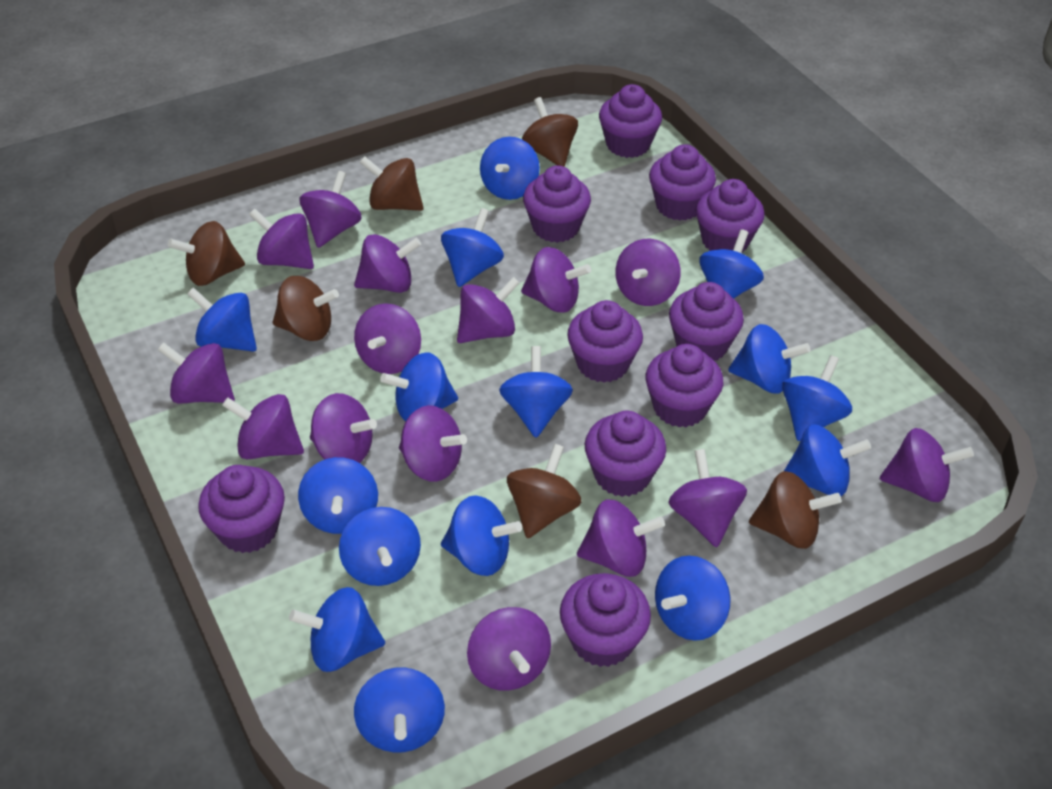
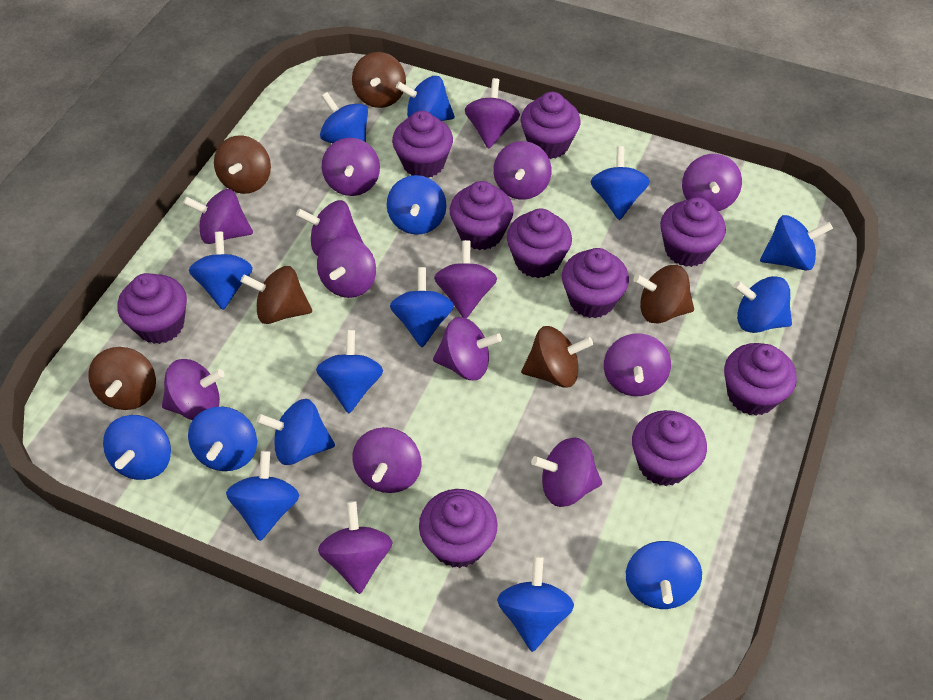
purple spinning top: [157,342,235,403] [222,394,304,460] [249,208,314,269] [300,171,362,248] [310,393,377,463] [354,234,421,293] [354,303,421,374] [399,405,467,482] [457,277,519,343] [467,607,551,691] [521,247,591,313] [577,500,665,577] [615,239,681,306] [668,449,747,547] [880,428,974,502] = 15 -> [162,359,225,420] [183,189,253,244] [296,200,363,256] [317,237,376,298] [318,501,393,594] [322,138,380,196] [352,427,421,493] [433,317,502,380] [434,240,497,318] [465,78,520,149] [494,141,552,200] [531,437,602,507] [604,333,671,396] [682,154,742,211] = 14

